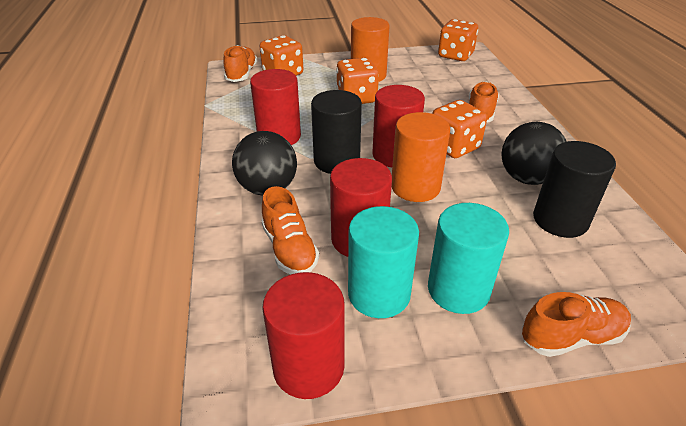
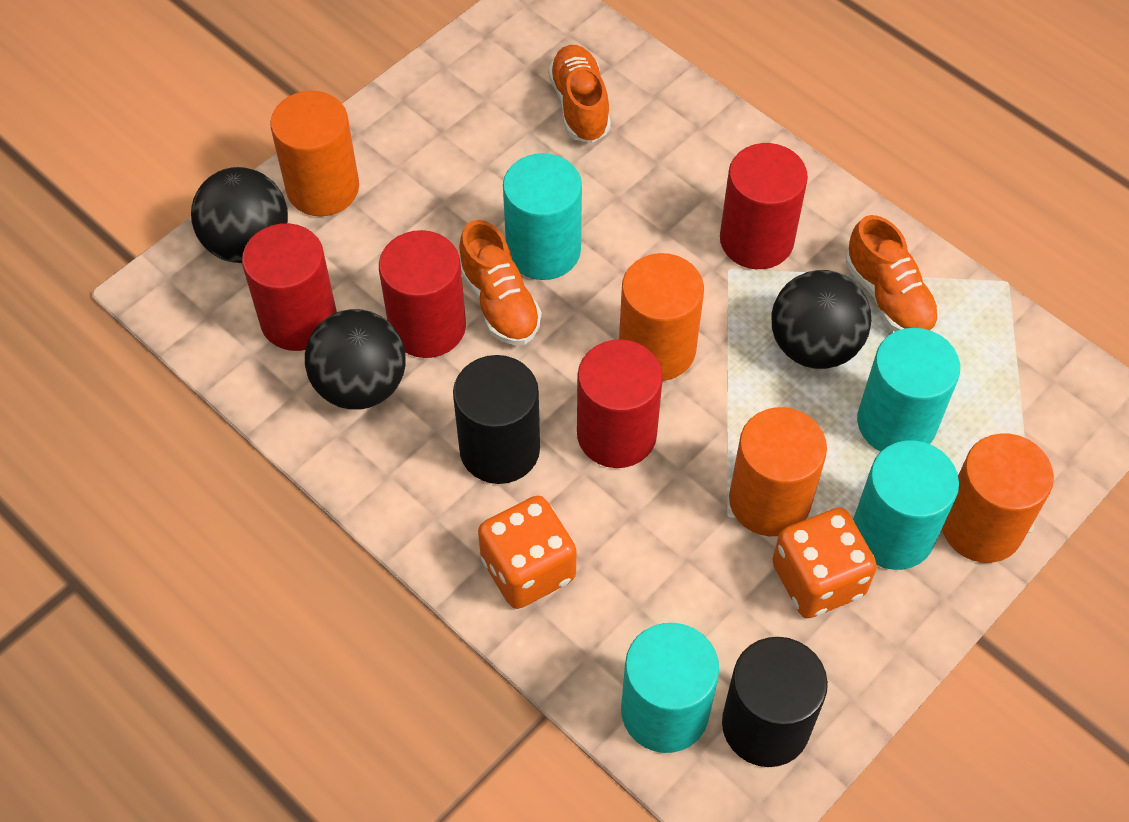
black ball: [232,131,297,195] [502,122,567,185] = 2 -> [191,167,288,263] [305,309,406,410] [771,270,871,369] = 3
orange cylinder: [351,17,390,82] [392,112,450,202] = 2 -> [270,91,359,216] [619,253,704,381] [729,407,827,536] [942,433,1054,563] = 4
orange dice: [260,35,303,76] [336,58,379,104] [432,100,487,158] [438,19,478,61] = 4 -> [478,496,576,609] [772,508,877,618] = 2
orange shoe: [223,45,257,82] [261,186,319,274] [469,81,499,123] [522,292,631,357] = 4 -> [459,220,542,345] [548,45,611,143] [846,215,939,332] = 3
turquoise cylinder: [348,206,419,318] [428,203,509,314] = 2 -> [503,153,582,280] [621,623,719,753] [853,441,959,570] [857,328,960,452] = 4

